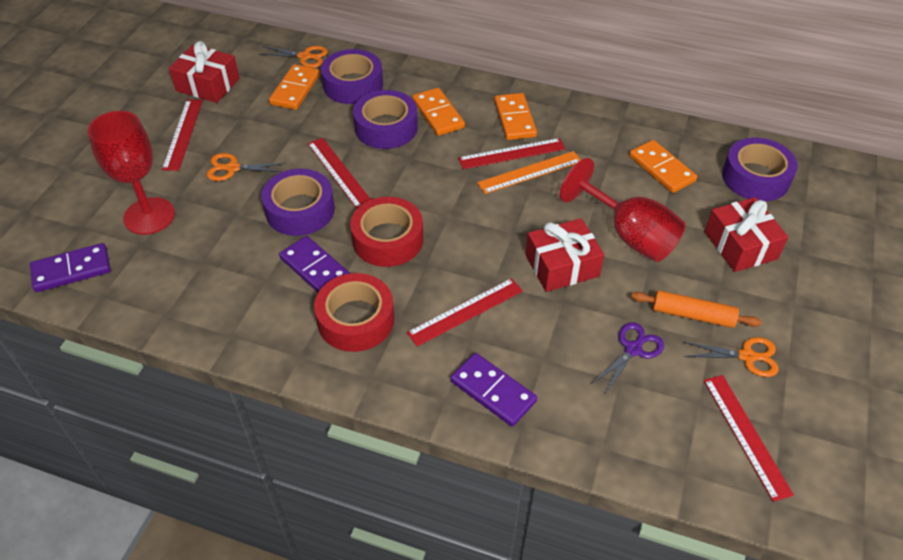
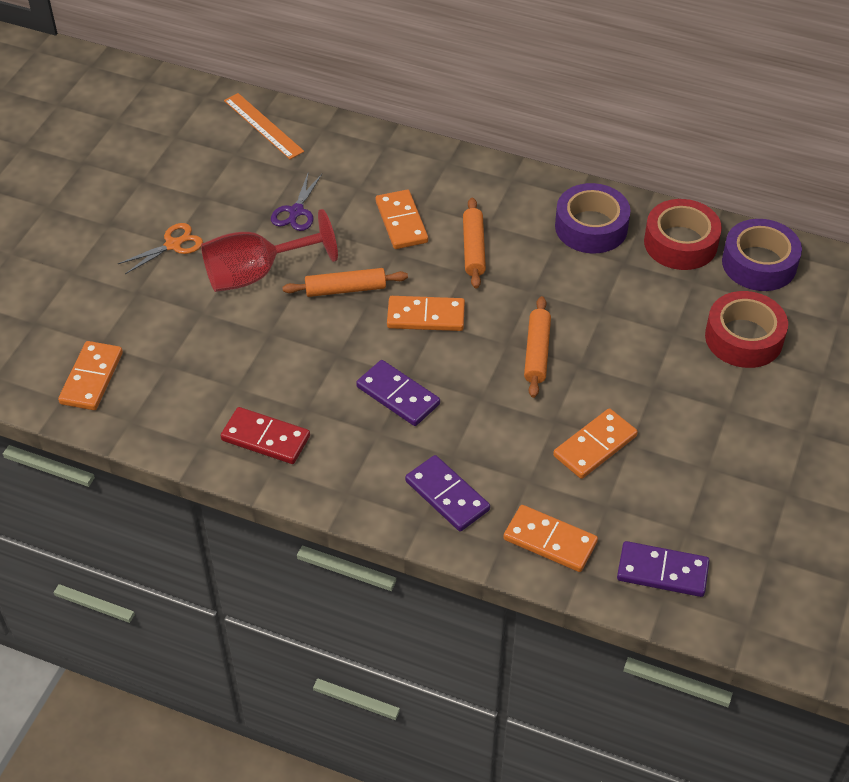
orange domino: [269,64,320,110] [412,88,465,136] [494,93,537,140] [629,140,697,193] = 4 -> [58,341,123,410] [376,190,428,249] [387,296,465,331] [503,505,598,572] [553,408,638,479] = 5
orange rolling pin: [631,290,761,328] = 1 -> [282,268,408,297] [463,198,486,288] [524,296,551,398] = 3
orange scissors: [207,153,286,181] [260,46,328,68] [684,337,779,377] = 3 -> [118,223,203,274] = 1
purple tape: [261,169,335,236] [321,49,383,104] [353,90,418,149] [722,138,798,201] = 4 -> [555,183,631,253] [722,219,802,291] = 2
red domino: none = 0 -> [220,407,310,464] = 1
red gift: [169,41,240,103] [525,218,604,292] [705,197,788,272] = 3 -> none = 0
red goblet: [88,111,175,235] [560,158,686,262] = 2 -> [201,209,338,292] = 1
red ruler: [162,100,203,171] [308,138,371,208] [407,278,523,347] [458,138,565,169] [704,375,794,502] = 5 -> none = 0

